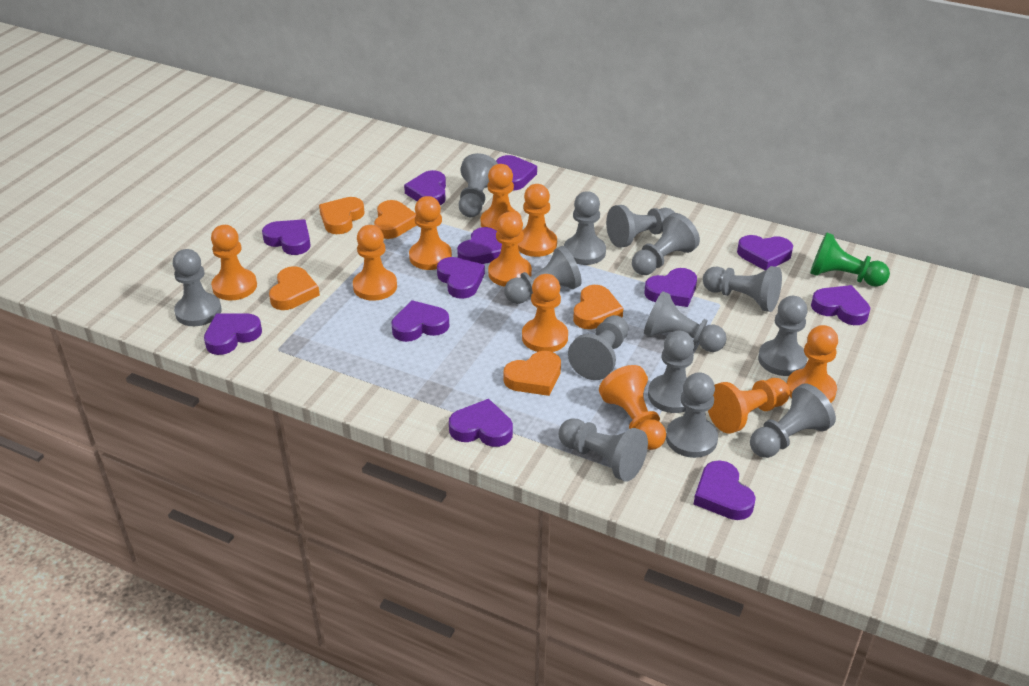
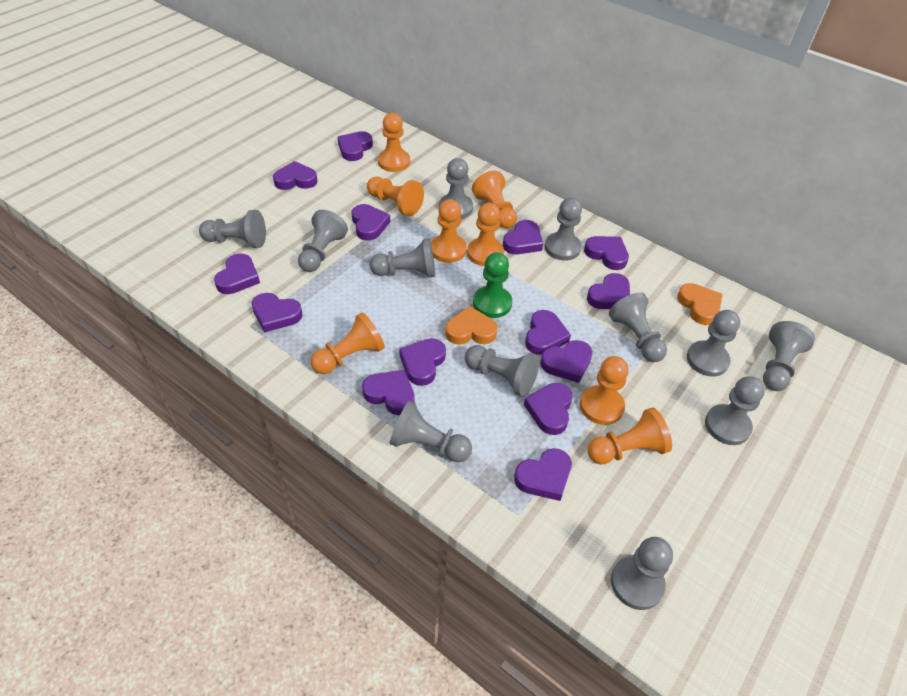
grey pawn: [173,249,222,326] [459,153,498,217] [504,246,582,304] [559,418,648,482] [564,191,606,265] [568,315,628,380] [606,205,675,248] [632,213,700,275] [644,291,727,352] [648,330,694,413] [666,372,718,458] [703,266,782,312] [750,383,836,458] [758,296,808,376] = 14 -> [199,210,266,248] [298,210,348,272] [370,238,435,278] [390,401,472,462] [439,158,473,219] [465,345,539,397] [545,198,582,261] [609,292,667,362] [611,537,673,610] [687,310,740,377] [705,376,765,445] [763,321,815,391] = 12
orange heart: [269,266,320,310] [319,197,365,234] [374,200,417,239] [504,351,561,396] [573,285,623,329] = 5 -> [445,306,498,345] [677,283,723,325] = 2
orange pawn: [211,225,257,300] [353,225,397,301] [409,196,452,270] [481,164,521,231] [488,212,532,287] [518,184,557,257] [522,274,568,352] [599,365,666,450] [708,378,790,433] [787,325,838,403] = 10 -> [311,312,385,374] [367,177,424,216] [378,113,410,172] [431,199,467,263] [467,203,504,266] [472,171,517,228] [580,356,629,425] [587,407,672,464] = 8
purple heart: [204,313,262,355] [262,219,311,255] [391,300,449,342] [404,170,446,205] [437,257,485,299] [449,399,513,447] [457,227,502,264] [496,155,537,190] [645,268,697,307] [694,460,756,520] [737,235,793,270] [811,285,870,325] = 12 -> [214,253,260,294] [252,293,303,332] [273,161,318,190] [337,131,373,161] [352,204,391,241] [362,370,415,415] [399,338,446,386] [503,220,543,254] [514,448,572,501] [524,383,573,435] [525,310,571,355] [540,340,593,383] [584,236,629,270] [587,273,630,309] = 14

